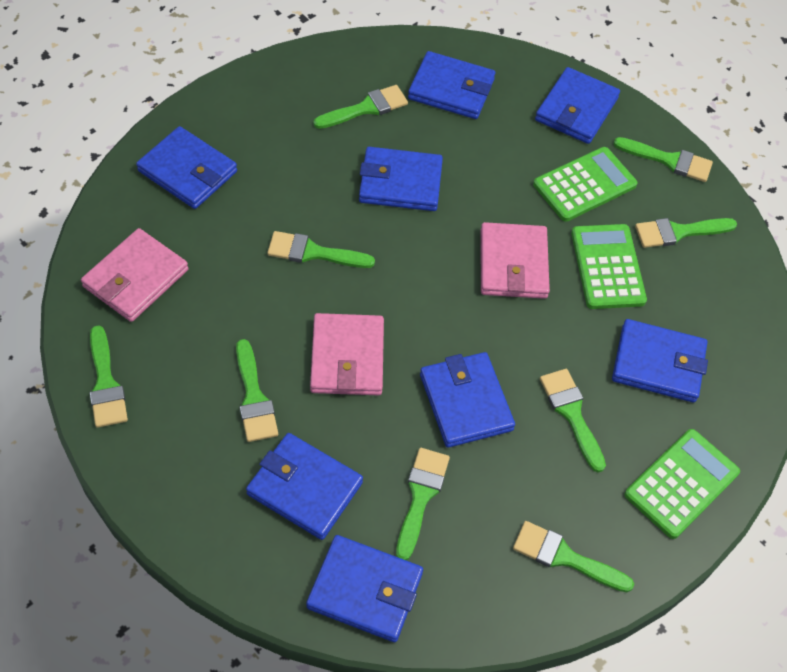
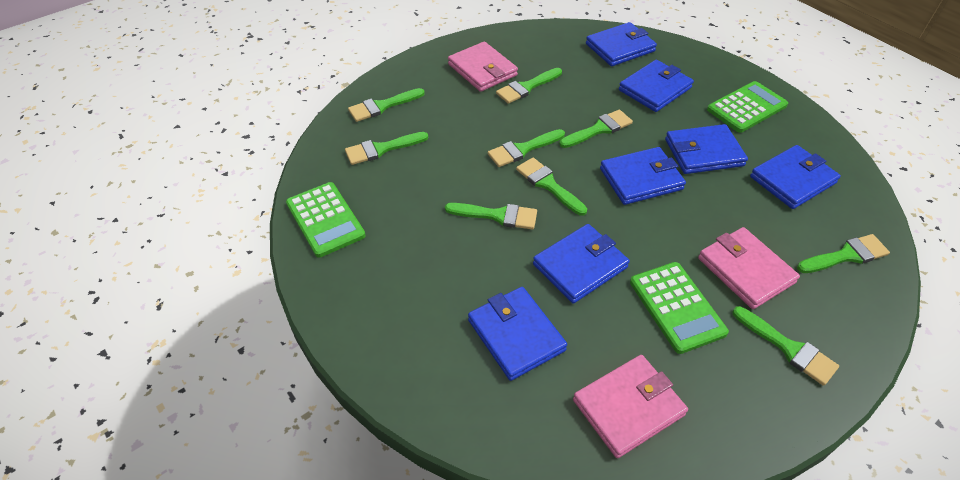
blue wallet: [136,126,237,209] [246,433,363,540] [306,535,423,642] [359,147,443,211] [408,51,495,119] [420,352,515,448] [535,67,620,144] [612,319,708,403] = 8 -> [468,287,567,381] [533,224,630,303] [586,22,657,66] [600,147,686,205] [619,60,694,112] [665,124,748,174] [750,145,841,209] = 7

